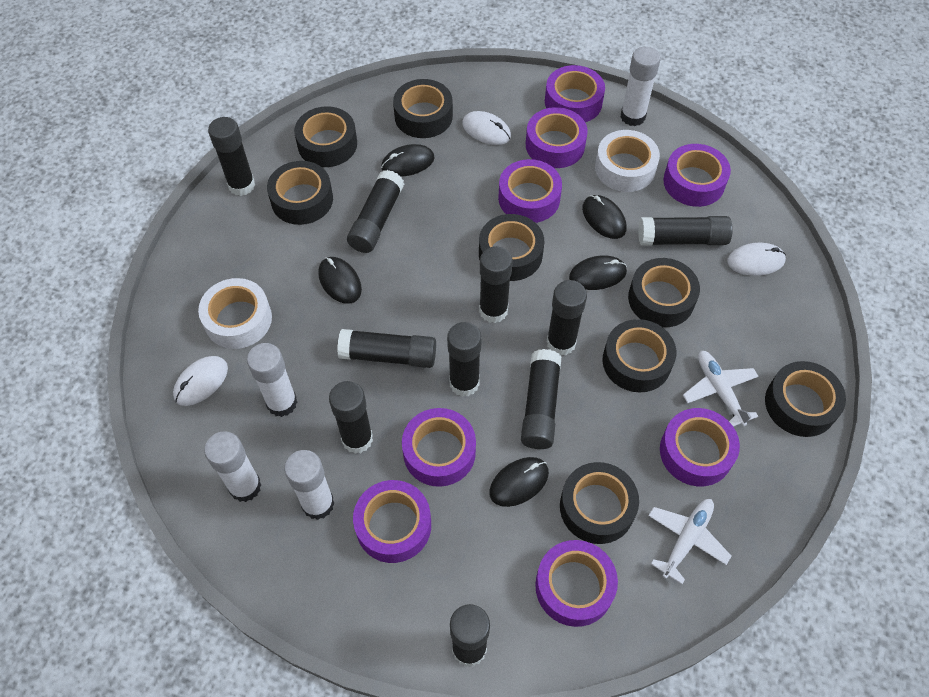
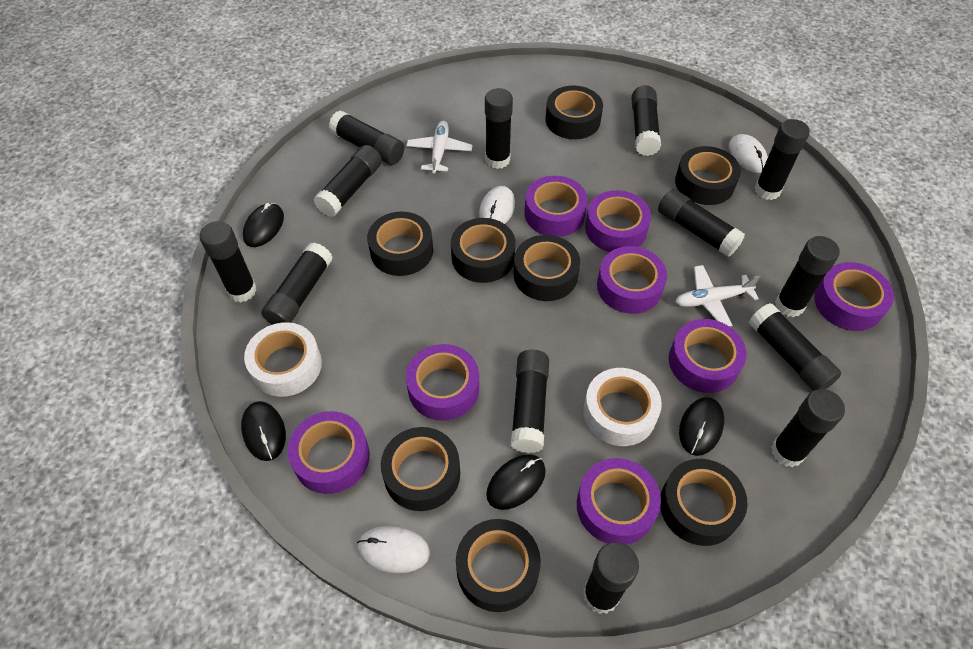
black glue stick: [208,117,255,196] [329,381,373,454] [337,329,436,368] [347,170,404,253] [447,322,482,397] [450,604,490,667] [479,246,513,323] [521,349,562,449] [547,280,587,356] [638,216,733,246] = 10 -> [200,221,257,303] [262,242,333,325] [314,145,382,217] [329,110,404,165] [485,88,513,169] [510,350,549,453] [583,542,639,614] [631,85,661,156] [658,189,745,257] [749,303,841,391] [755,119,810,200] [771,389,845,467] [775,236,840,317] = 13
black mouse: [318,257,362,304] [381,144,435,176] [489,457,549,507] [569,256,627,290] [582,195,627,239] = 5 -> [241,401,286,461] [243,203,284,247] [486,454,546,510] [679,397,724,456] = 4
white glue stick: [204,431,261,502] [247,343,297,417] [284,450,335,520] [620,46,661,126] = 4 -> none = 0

